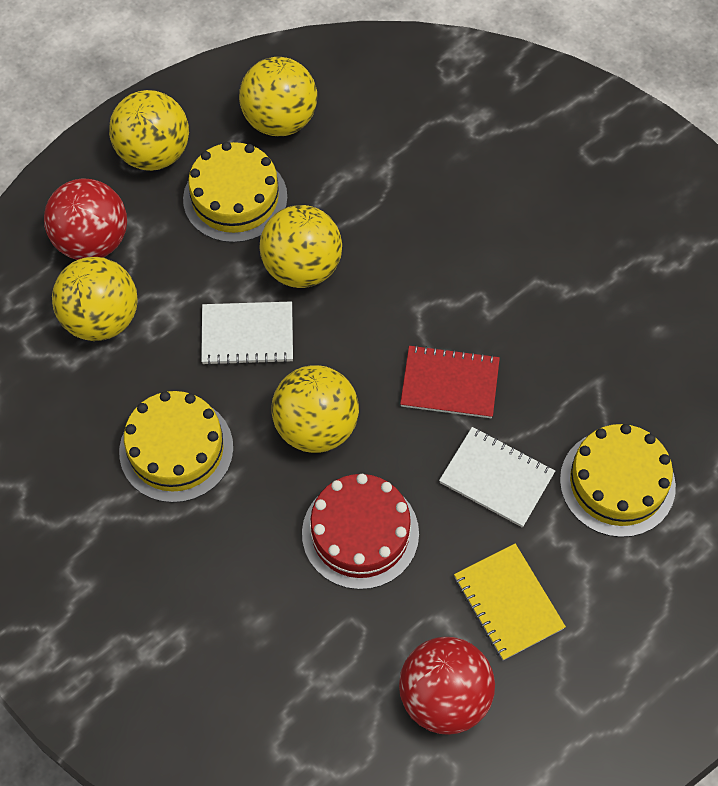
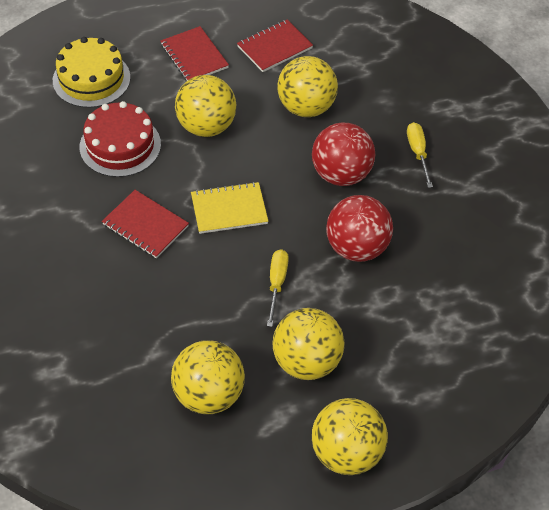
red notebook: [400,345,500,418] = 1 -> [102,190,189,258] [160,26,229,81] [237,19,313,72] = 3
white notebook: [201,301,293,366] [439,427,555,528] = 2 -> none = 0
yellow cake: [119,391,233,503] [183,142,288,243] [560,424,676,537] = 3 -> [53,37,130,108] = 1
yellow screwdriver: none = 0 -> [267,249,289,327] [407,122,433,188] = 2

